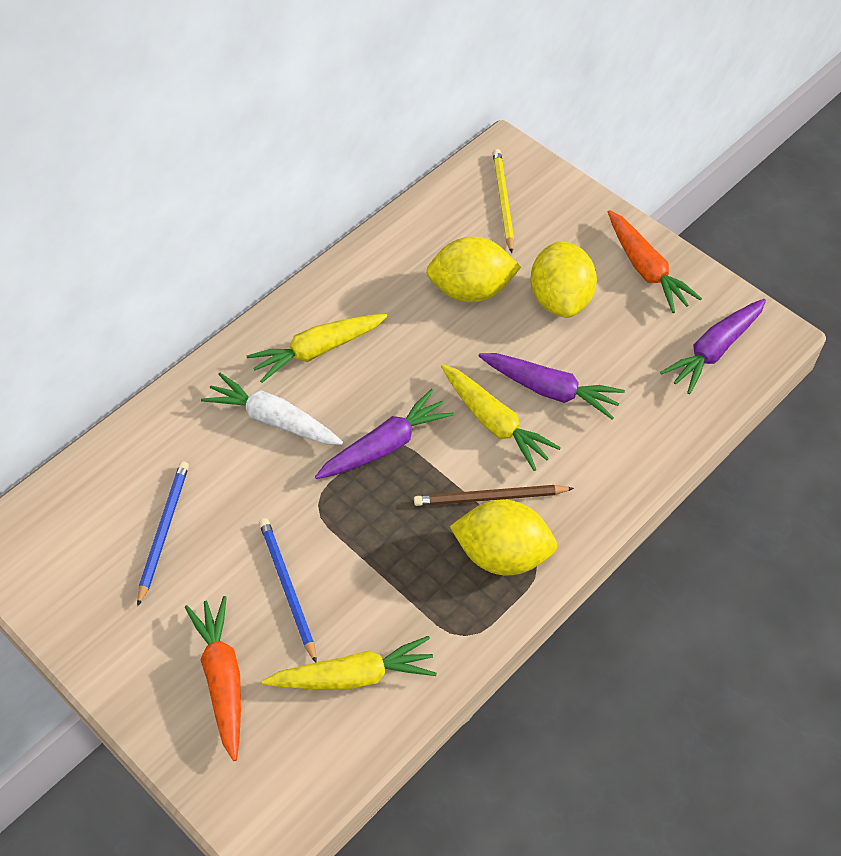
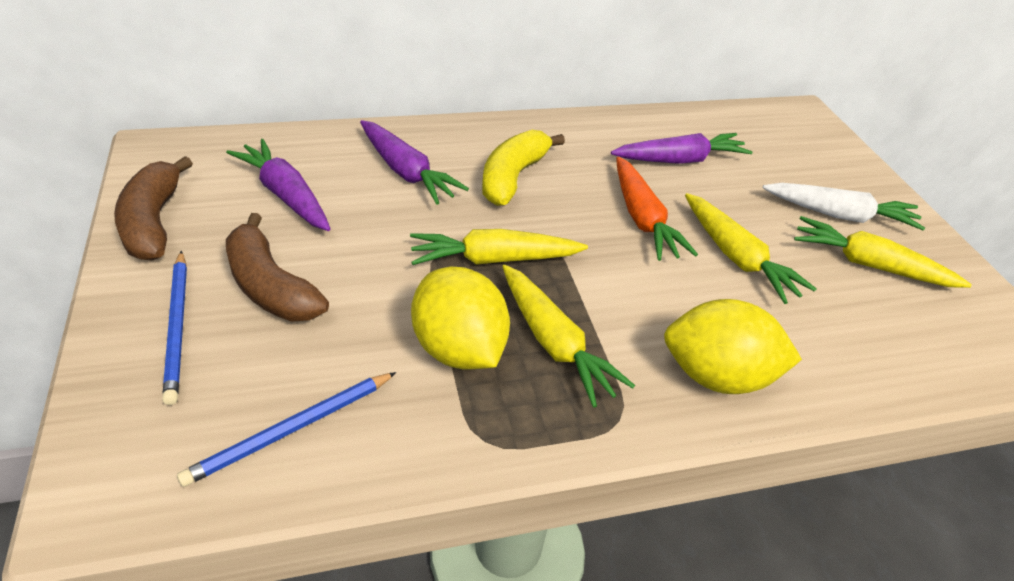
brown banana: none = 0 -> [114,156,193,261] [226,213,329,322] = 2
brown pencil: [414,485,574,506] = 1 -> none = 0
orange carrot: [185,596,241,761] [608,210,702,313] = 2 -> [616,157,698,261] = 1
yellow banana: none = 0 -> [482,130,565,206] = 1
yellow carrot: [247,314,388,383] [262,636,437,689] [441,364,561,471] = 3 -> [410,229,588,265] [502,265,635,408] [685,193,817,304] [794,216,972,288] = 4
yellow lemon: [426,236,521,303] [449,500,557,575] [530,241,597,318] = 3 -> [411,267,510,370] [664,299,802,394] = 2
yellow pencil: [493,149,514,253] = 1 -> none = 0

